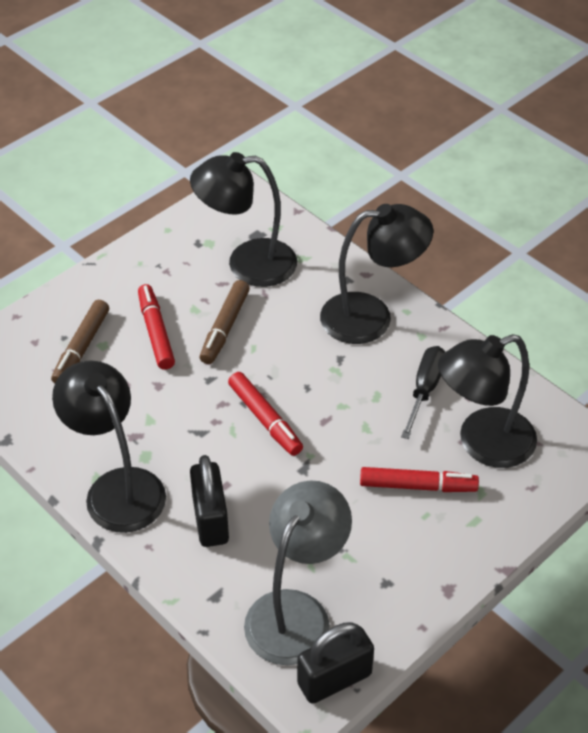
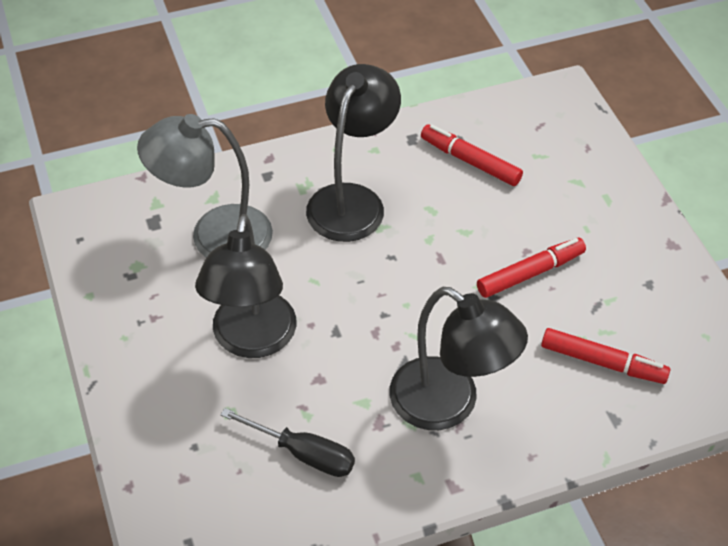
black lamp: [52,360,166,533] [190,152,297,287] [320,204,433,344] [438,334,537,468] = 4 -> [195,214,296,358] [306,64,401,242] [389,287,528,430] = 3
black padlock: [190,455,229,547] [297,622,374,704] = 2 -> none = 0
brown marker: [51,300,109,383] [200,280,250,364] = 2 -> none = 0

